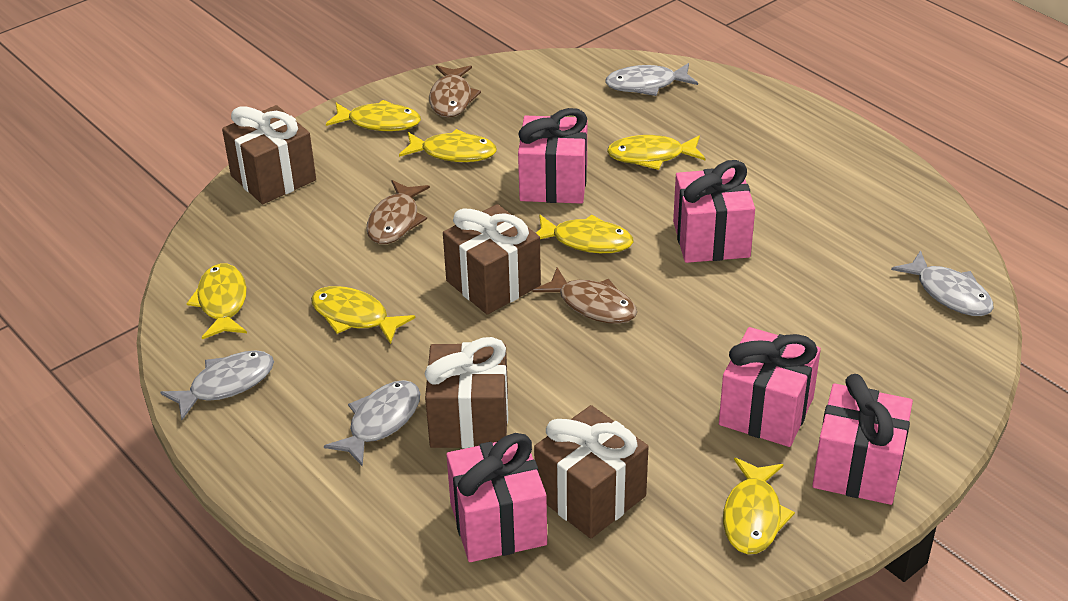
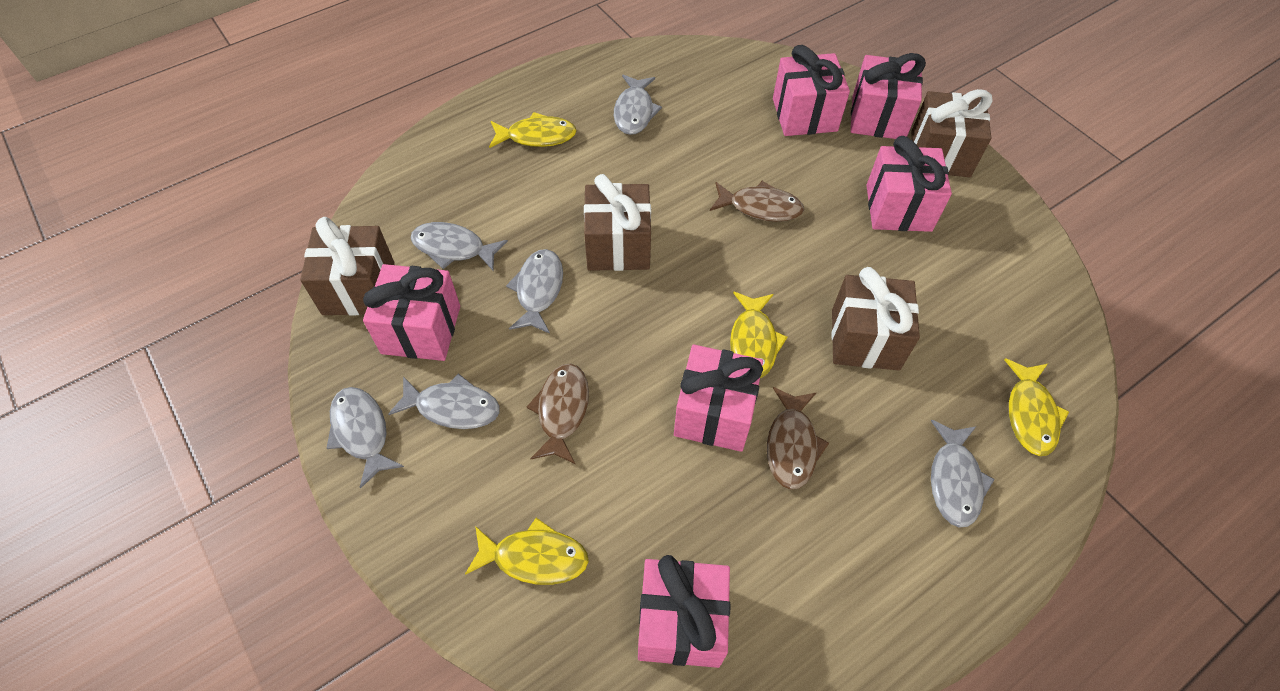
grey fish: [160,350,274,420] [324,380,420,467] [605,63,698,96] [891,250,994,316] = 4 -> [327,387,404,489] [388,373,500,429] [411,222,508,270] [506,249,563,334] [614,75,662,135] [931,420,995,528] = 6
pink gift: [446,433,547,562] [518,108,587,204] [673,160,755,263] [719,327,821,447] [812,374,913,505] = 5 -> [363,264,460,361] [638,555,730,668] [674,345,763,452] [773,45,850,136] [850,53,926,139] [866,136,952,232] = 6
yellow fish: [186,263,247,339] [311,286,415,344] [326,100,421,131] [399,129,497,162] [536,214,634,253] [607,135,706,170] [723,458,795,554] = 7 -> [465,518,589,585] [489,112,577,148] [730,291,788,378] [1004,358,1069,456] = 4

